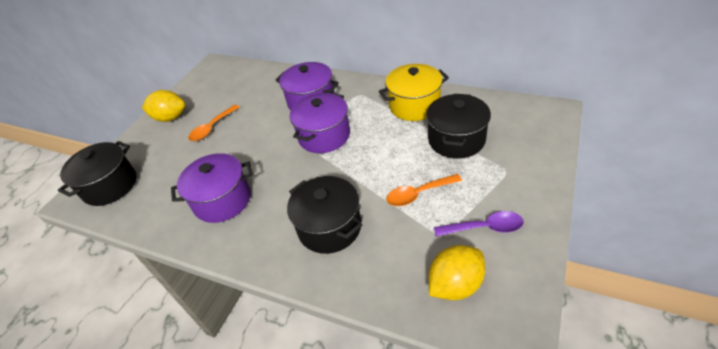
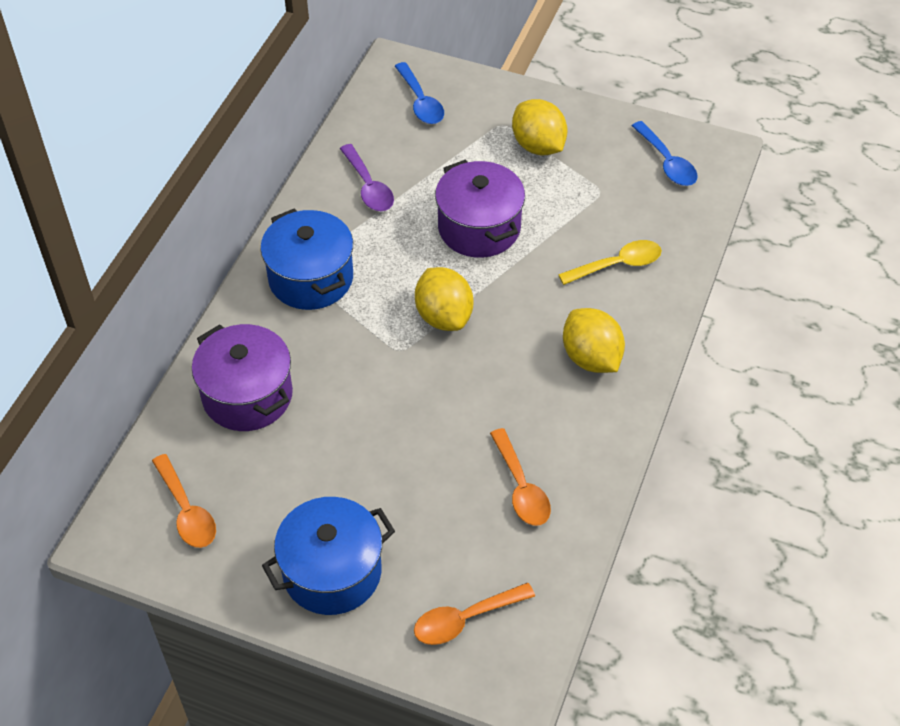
black pot: [58,141,136,206] [287,176,362,254] [426,94,491,159] = 3 -> none = 0
blue pot: none = 0 -> [261,209,353,310] [262,497,395,615] = 2
blue spoon: none = 0 -> [395,62,444,124] [632,121,698,186] = 2
orange spoon: [188,105,240,141] [386,174,462,206] = 2 -> [152,454,216,548] [414,583,535,645] [490,428,551,526] = 3
purple pot: [171,153,253,223] [275,62,339,110] [290,93,350,153] = 3 -> [192,324,293,431] [435,159,525,258] = 2
yellow lemon: [142,90,185,122] [429,245,485,300] = 2 -> [415,267,473,331] [512,99,567,155] [563,308,625,373] = 3
yellow pot: [379,64,449,121] = 1 -> none = 0
yellow spoon: none = 0 -> [558,240,662,285] = 1

